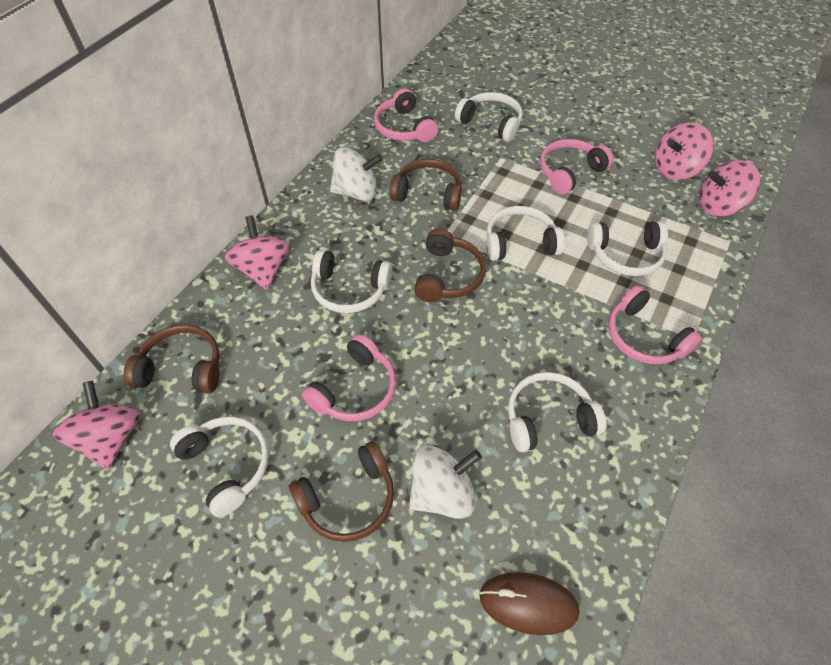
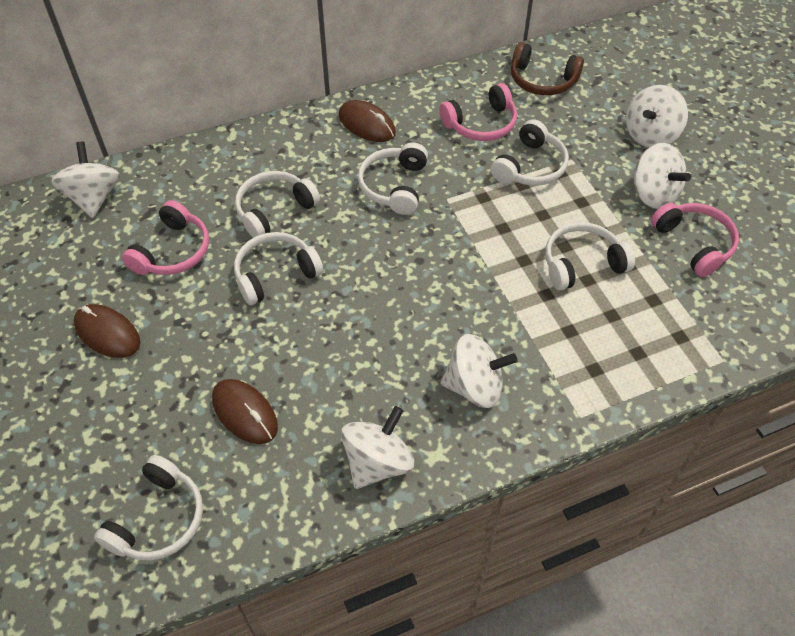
brown headphones: [124,325,220,393] [289,441,394,542] [390,159,462,211] [414,229,486,302] = 4 -> [511,42,584,95] = 1
brown mouse: [479,572,580,635] = 1 -> [74,304,140,358] [212,379,278,444] [339,100,396,142] = 3
pink headphones: [302,334,396,421] [374,88,438,142] [540,139,613,195] [608,285,702,364] = 4 -> [122,200,209,275] [439,83,517,141] [651,203,739,277] = 3
pink spinning top: [52,381,140,470] [225,215,290,290] [655,122,713,180] [699,160,760,217] = 4 -> none = 0
white spinning top: [330,147,383,201] [409,445,482,519] = 2 -> [51,142,120,218] [341,406,414,489] [441,334,517,408] [626,85,688,148] [633,143,691,209] = 5

